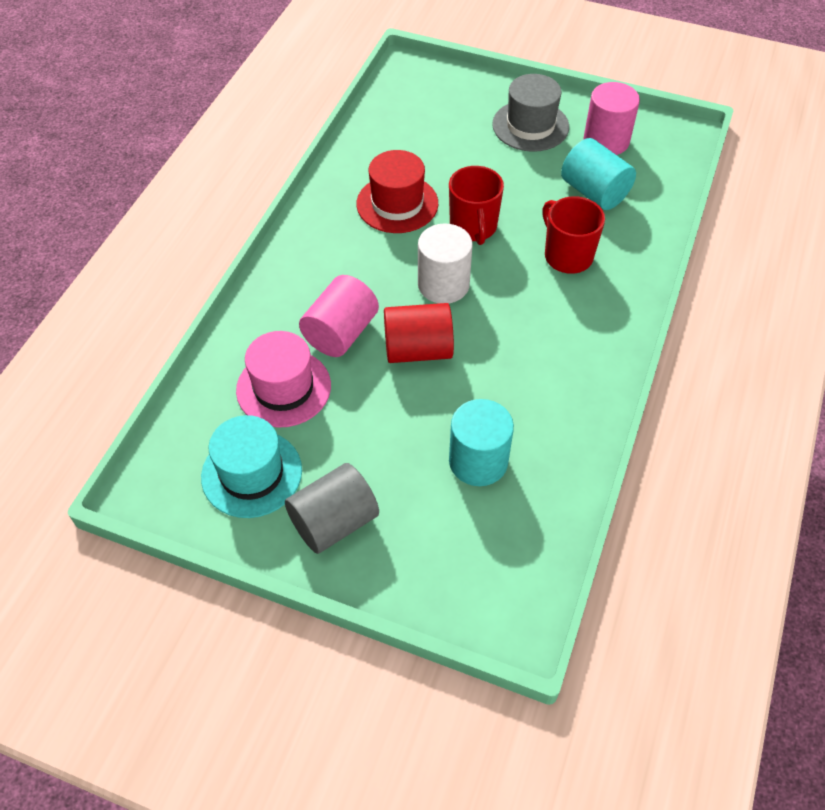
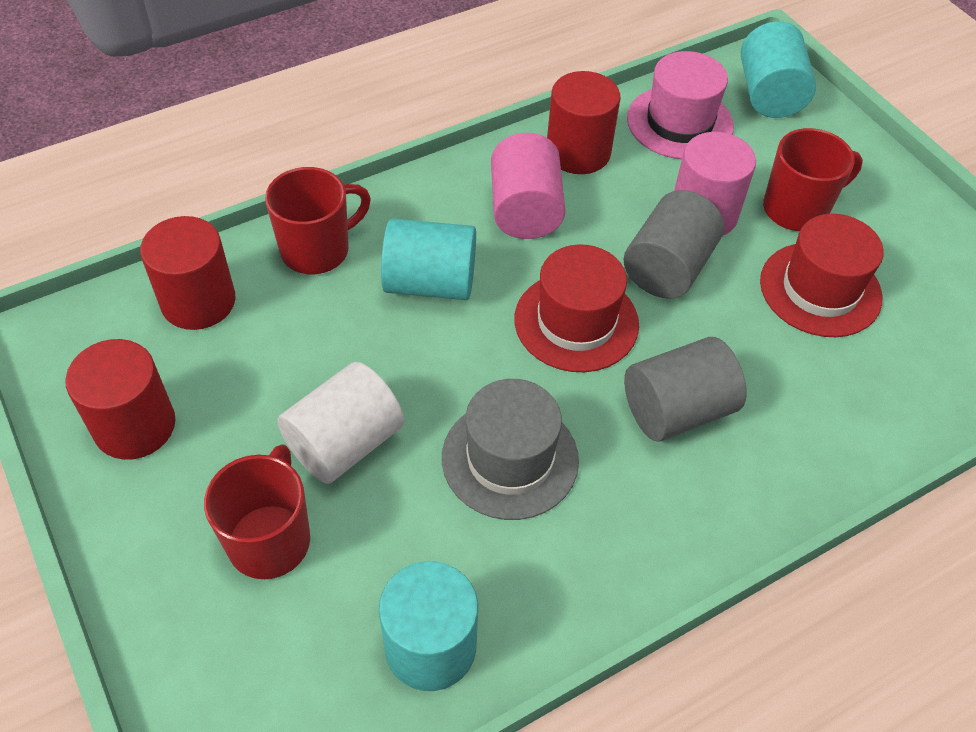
grey cylinder: [285,463,379,554] = 1 -> [624,190,724,299] [624,337,747,442] = 2
red cylinder: [384,303,454,363] = 1 -> [65,339,175,460] [140,216,235,330] [547,71,620,174] = 3
red hat: [357,150,438,233] = 1 -> [514,244,639,372] [760,214,884,337] = 2
red mug: [449,166,504,245] [542,196,605,274] = 2 -> [204,444,310,579] [265,167,371,274] [763,128,863,231] = 3
turquoise cylinder: [449,399,514,486] [561,138,636,210] = 2 -> [379,561,478,691] [381,218,476,300] [741,21,816,118] = 3
turquoise hat: [201,415,302,518] = 1 -> none = 0

